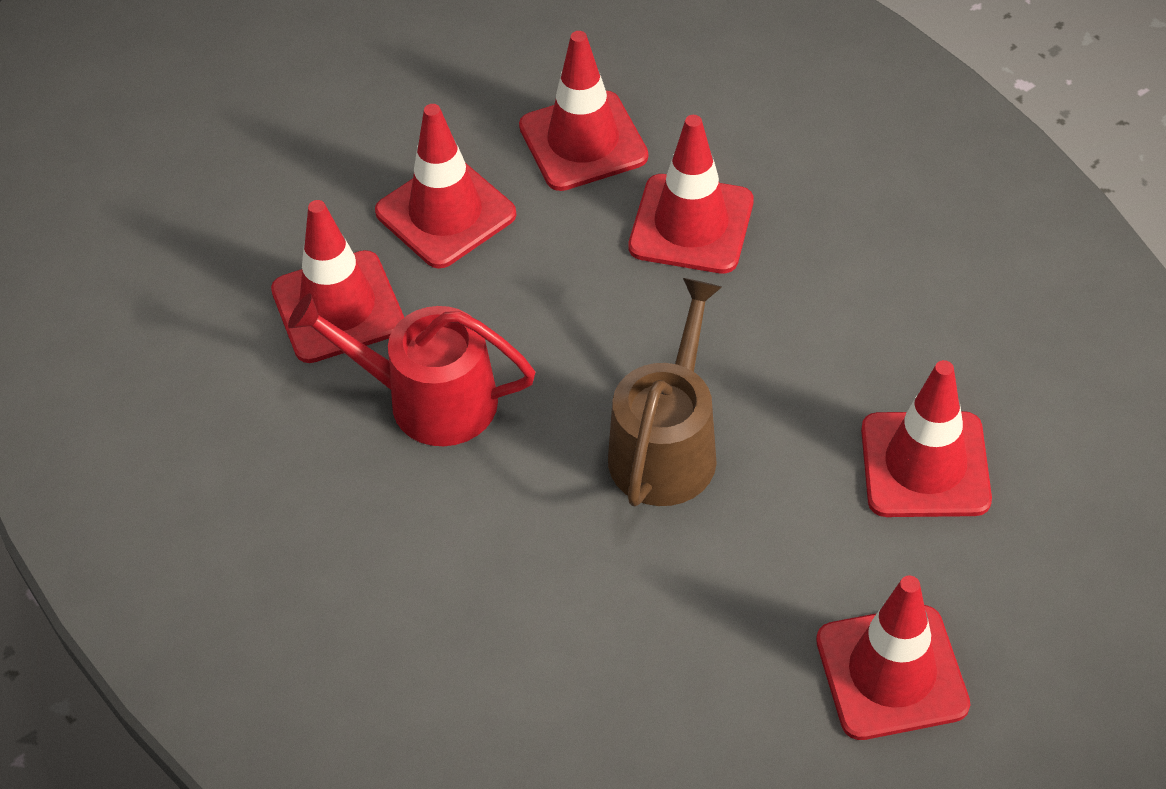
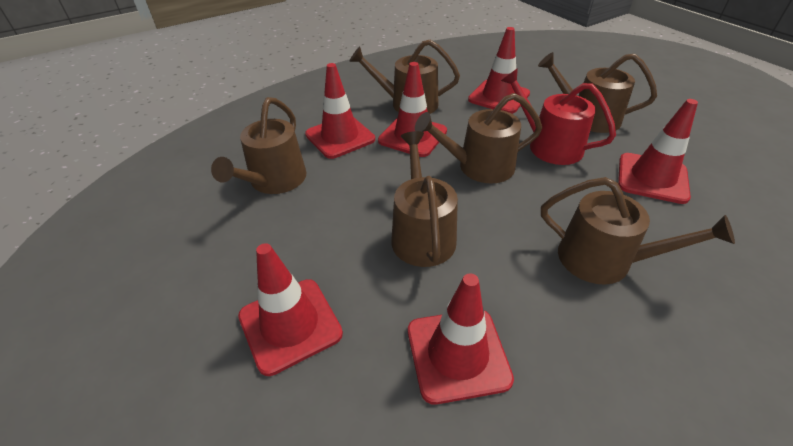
brown watering can: [608,278,722,506] = 1 -> [211,97,307,194] [349,40,460,114] [391,131,458,267] [415,93,542,183] [538,52,657,133] [541,177,735,285] = 6

